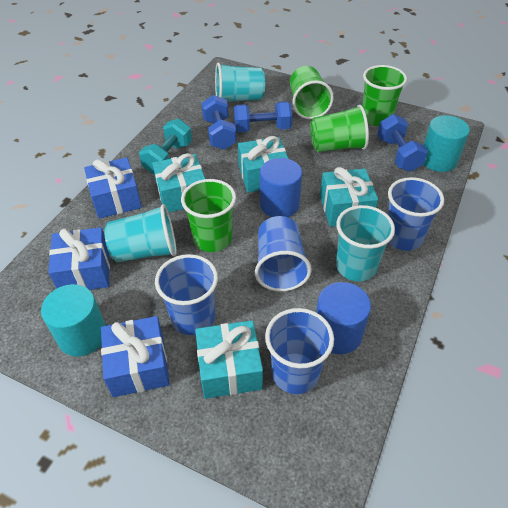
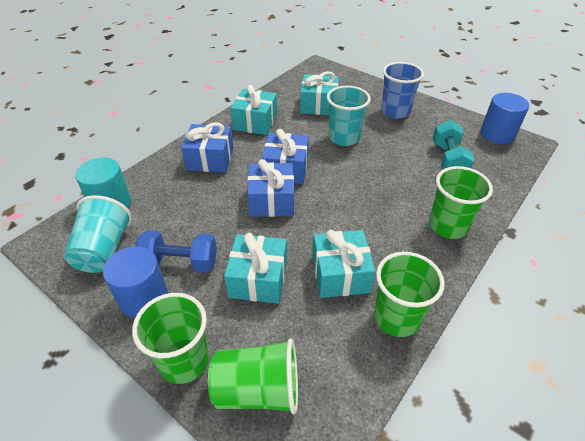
blue cup: [155,254,218,335] [255,216,312,292] [265,308,334,394] [387,177,444,251] = 4 -> [381,62,424,119] = 1
blue dumbbell: [201,95,236,150] [234,102,292,133] [377,114,428,172] = 3 -> [135,230,217,273] = 1
turquoise cup: [104,204,177,262] [215,63,265,102] [336,205,395,281] = 3 -> [63,195,132,273] [327,86,371,146] = 2
turquoise cylinder: [41,284,106,356] [424,115,470,172] = 2 -> [75,157,131,208] = 1

